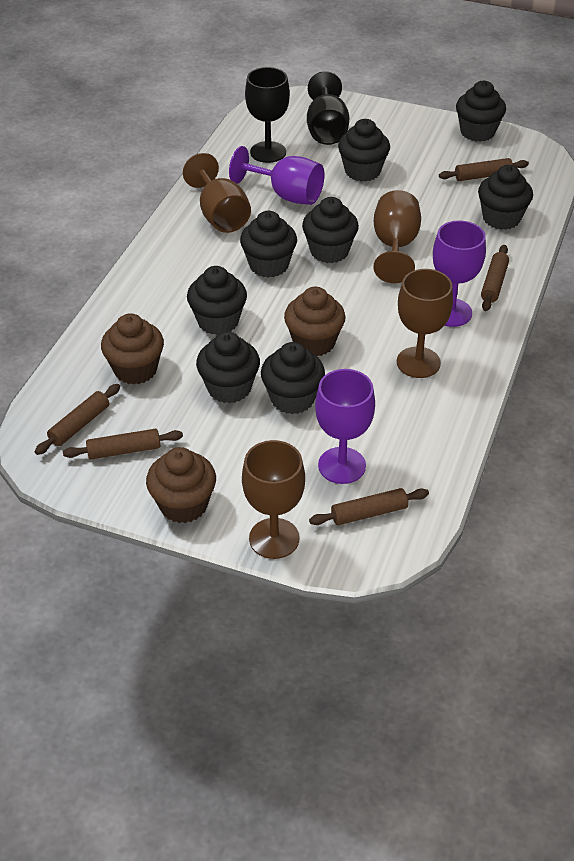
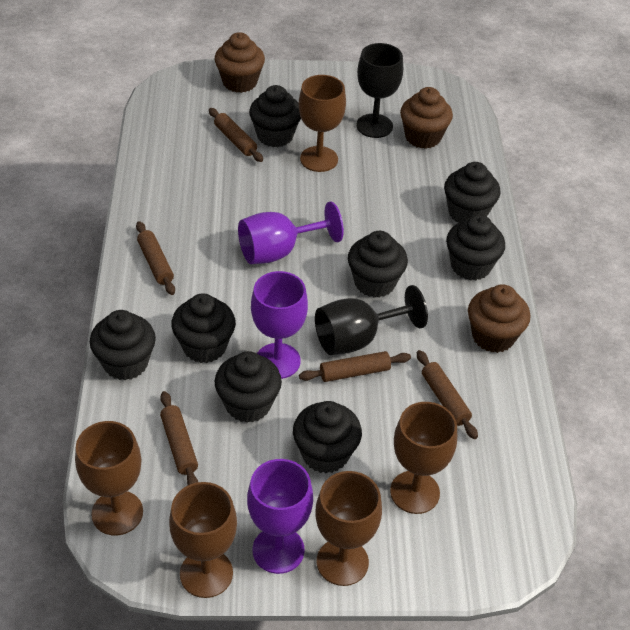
brown goblet: [183,153,251,233] [242,440,305,559] [373,190,421,283] [397,269,453,378] = 4 -> [75,421,143,535] [169,482,237,598] [299,75,346,172] [315,471,382,586] [390,402,457,514] = 5

